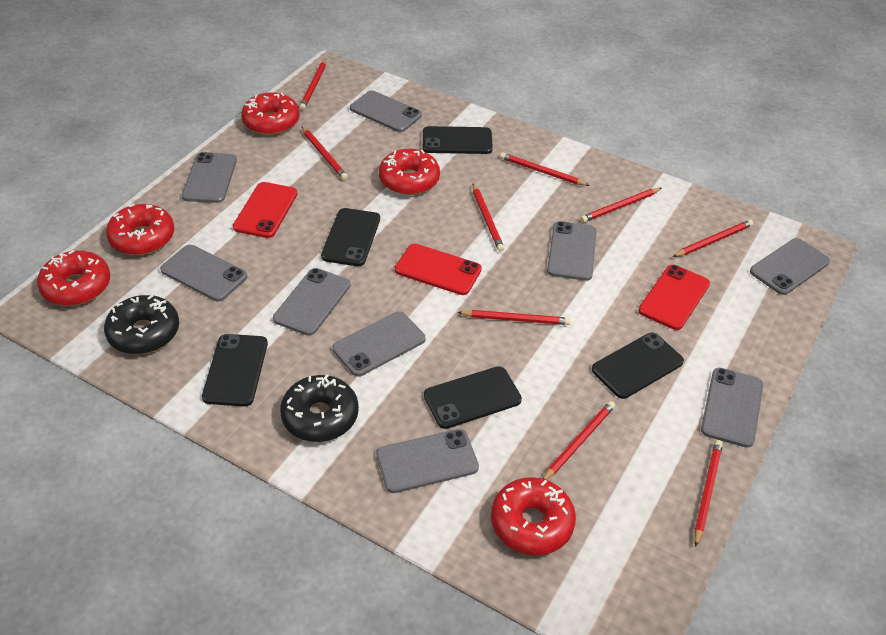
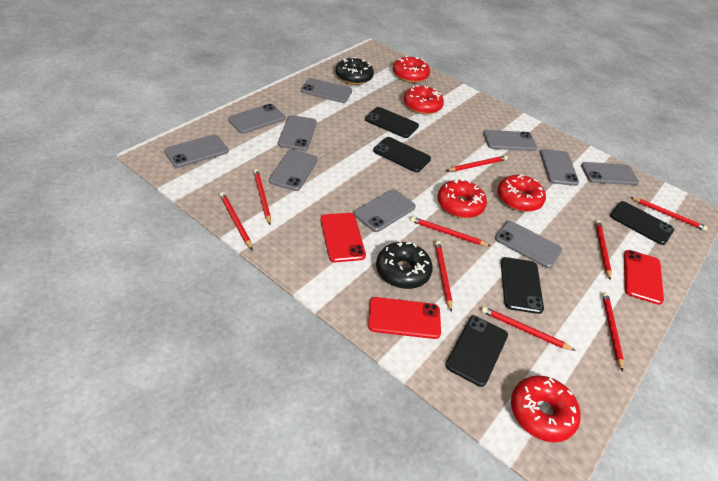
grey phone: [160,245,247,301] [182,152,237,203] [273,268,350,336] [333,311,425,376] [350,91,422,132] [376,429,479,493] [547,221,597,281] [701,368,763,448] [750,238,830,295] = 9 -> [164,134,228,168] [228,104,285,134] [269,149,318,191] [278,115,317,151] [301,78,352,103] [354,189,416,232] [483,130,537,151] [495,221,562,268] [540,149,579,186] [581,162,639,185] = 10

